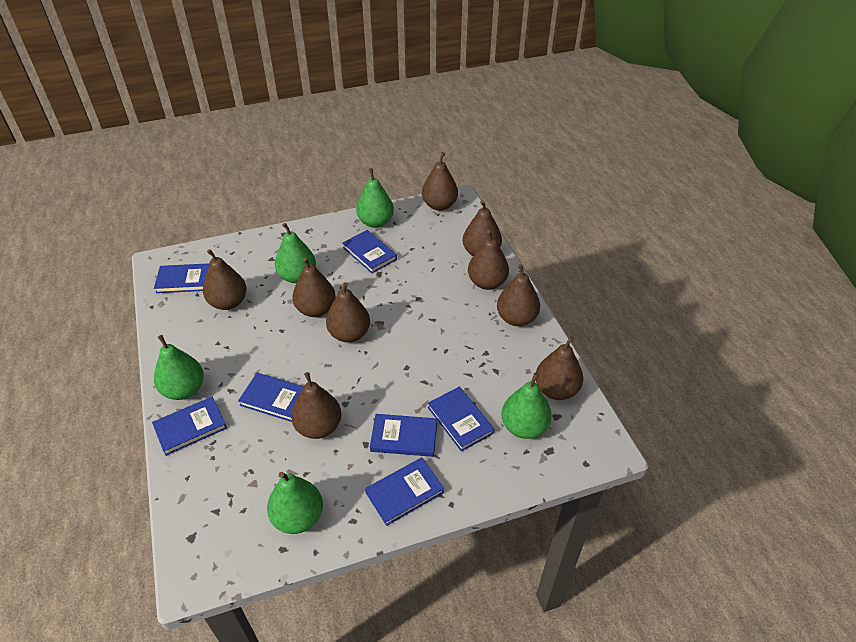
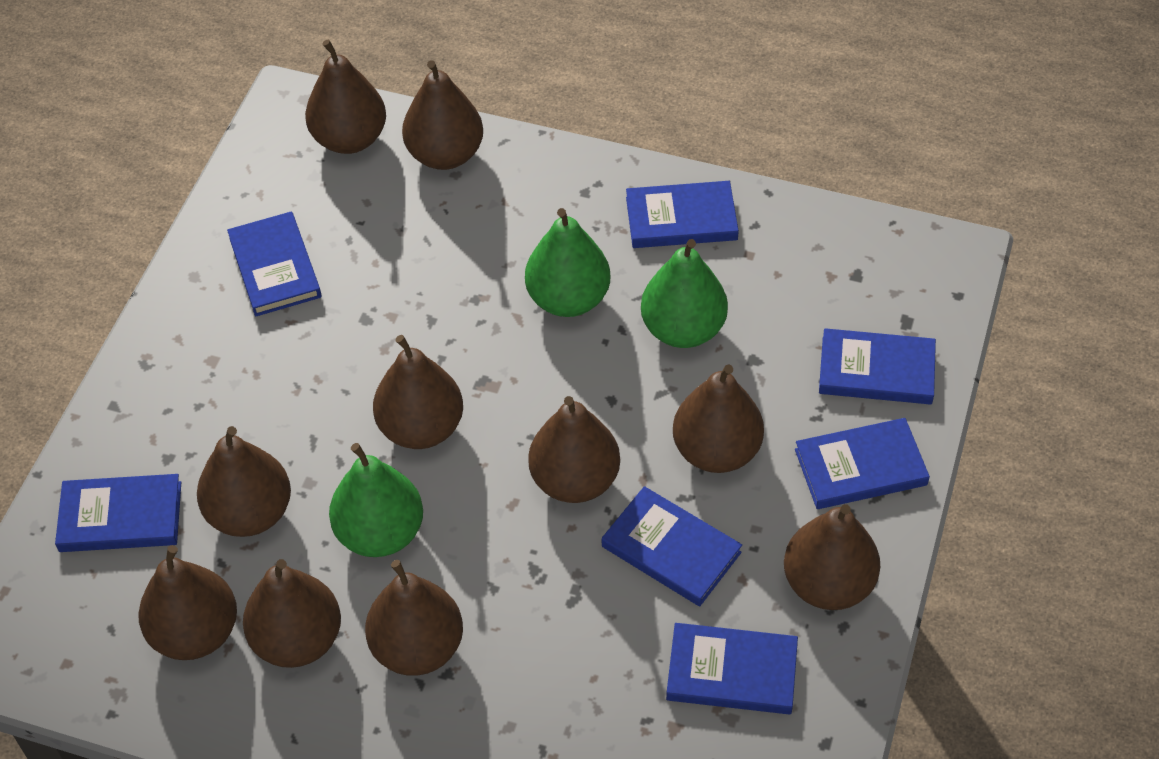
brown pear: [203,249,247,310] [291,372,341,439] [292,258,336,317] [326,282,370,343] [422,152,458,211] [463,200,502,256] [468,230,509,290] [497,264,540,326] [536,336,583,400] = 9 -> [138,545,237,660] [197,426,291,537] [243,559,341,668] [305,39,386,154] [365,560,463,676] [373,335,463,449] [402,60,483,170] [528,396,620,503] [673,365,764,473] [784,504,880,610] = 10
green pear: [154,335,204,400] [267,472,323,534] [275,223,316,283] [356,168,394,228] [501,373,552,439] = 5 -> [329,443,423,557] [525,208,610,317] [641,239,728,348] = 3

